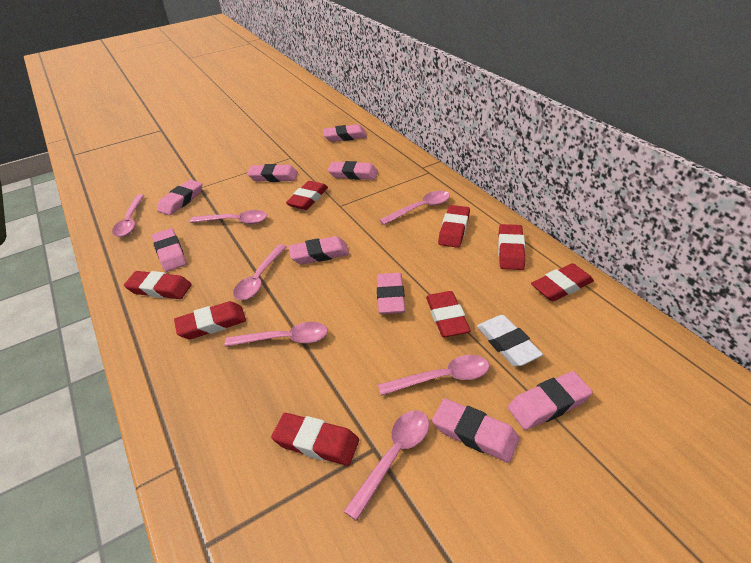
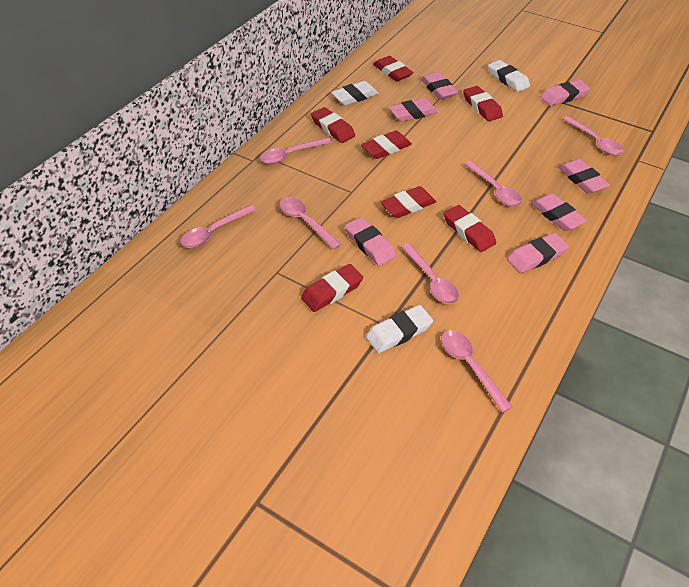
pink eraser: [152,228,187,272] [157,180,202,215] [247,164,298,182] [288,236,349,264] [323,124,367,142] [328,161,378,180] [377,273,405,314] [432,399,520,463] [508,371,593,430] = 9 -> [345,217,396,266] [389,98,438,122] [421,72,458,100] [507,233,569,273] [531,193,587,231] [541,80,590,106] [558,159,610,194] = 7
red eraser: [124,271,192,299] [174,301,246,339] [271,413,359,466] [286,181,328,210] [426,291,471,337] [438,205,470,248] [498,224,525,270] [531,263,594,301] = 8 -> [301,264,363,312] [311,107,355,143] [361,130,412,159] [373,56,413,82] [381,186,436,218] [444,205,496,252] [463,86,503,121] = 7
white eraser: [477,315,543,367] = 1 -> [331,81,379,105] [366,305,433,353] [488,60,530,92] = 3

